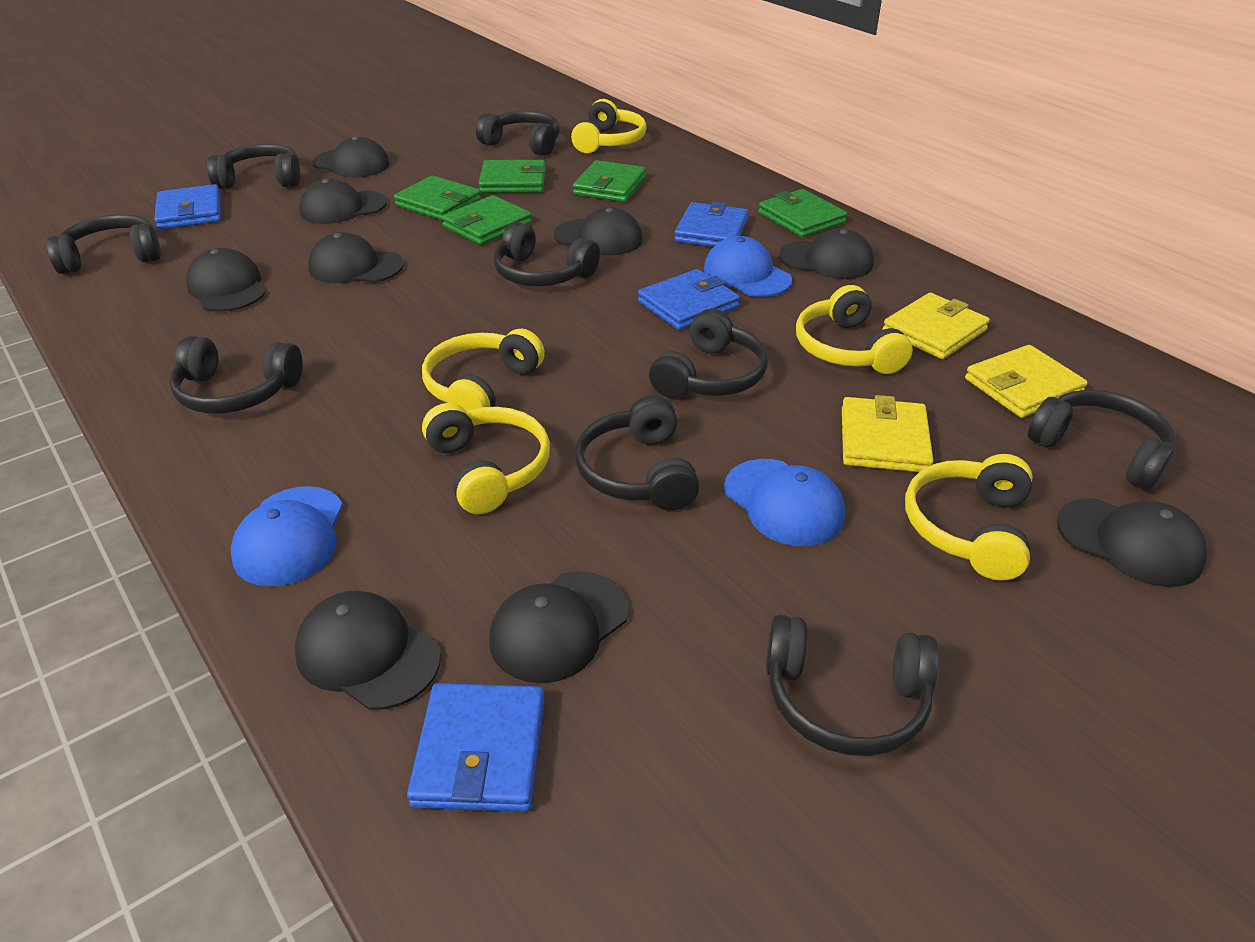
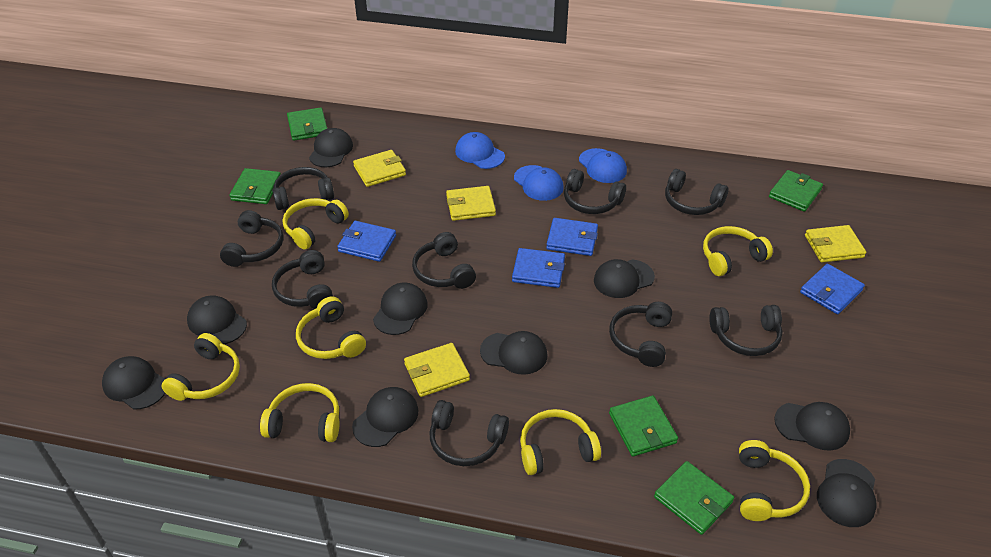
yellow headphones: [422,329,545,410] [422,403,550,514] [571,99,647,153] [796,285,913,374] [905,454,1032,581] = 5 -> [161,333,240,401] [260,383,340,442] [283,198,349,250] [296,296,366,359] [520,409,601,475] [703,226,773,276] [739,440,810,521] = 7
yellow wallet: [842,395,933,472] [883,293,990,359] [965,345,1088,418] = 3 -> [353,150,406,187] [404,343,470,397] [446,186,496,221] [805,225,866,263] = 4

